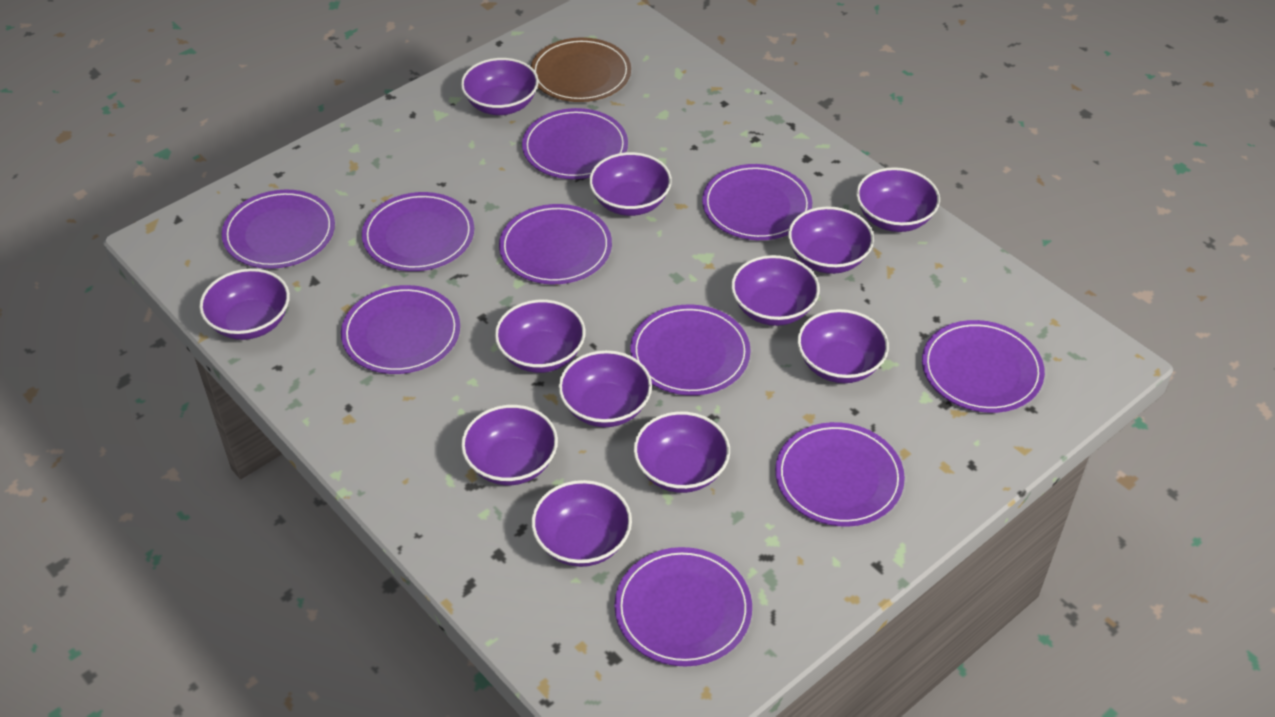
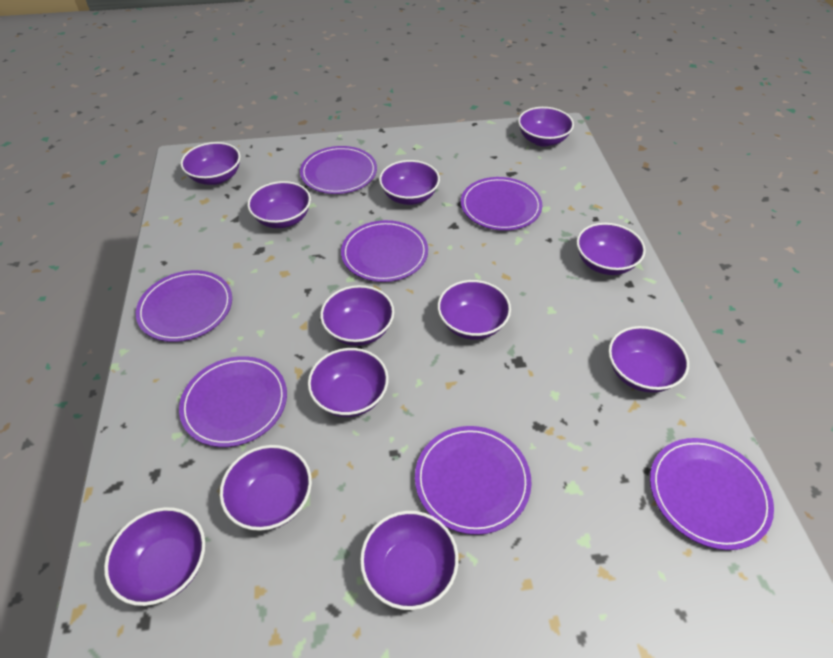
brown plate: [531,37,631,102] = 1 -> none = 0
purple plate: [221,190,335,269] [341,285,460,374] [362,192,474,271] [499,204,612,284] [522,108,628,179] [614,547,752,667] [630,305,751,396] [702,164,812,240] [775,422,905,527] [922,320,1045,413] = 10 -> [136,270,232,342] [179,356,287,447] [300,146,377,194] [341,220,428,282] [415,426,532,535] [461,177,542,231] [650,438,774,550] = 7

